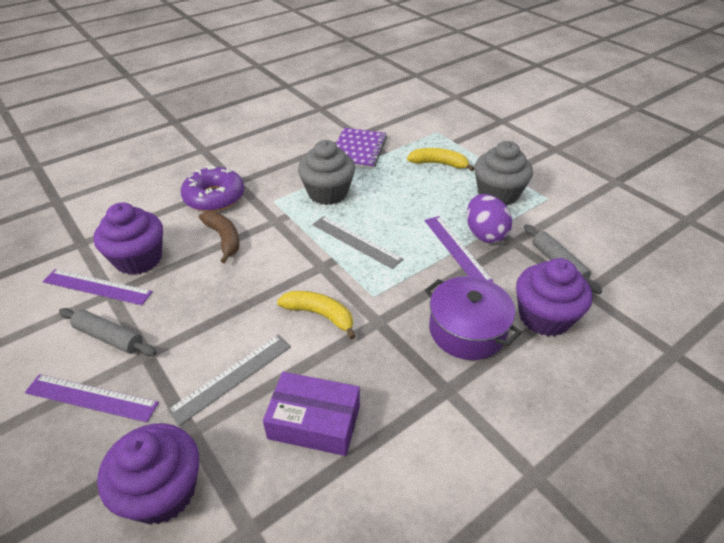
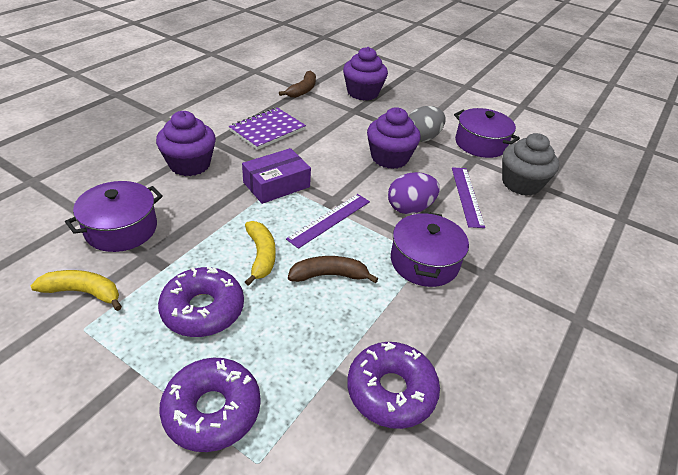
brown banana: [199,211,239,263] = 1 -> [279,71,316,98] [288,256,378,283] = 2
grey cupcake: [298,140,355,205] [475,141,533,206] = 2 -> [502,133,559,196] = 1
grey egg: none = 0 -> [408,106,446,142] = 1
grey rolling pin: [59,308,157,356] [524,224,602,294] = 2 -> none = 0
grey ruler: [167,335,291,426] [312,216,403,269] = 2 -> none = 0
purple donut: [181,166,244,212] = 1 -> [158,266,244,337] [159,358,261,452] [347,342,440,429] = 3
purple pot: [425,276,522,360] = 1 -> [65,181,163,252] [391,212,469,287] [454,108,520,158] = 3
purple ruler: [25,374,159,422] [43,269,153,305] [425,216,493,282] = 3 -> [286,194,370,249] [452,167,485,228] = 2

